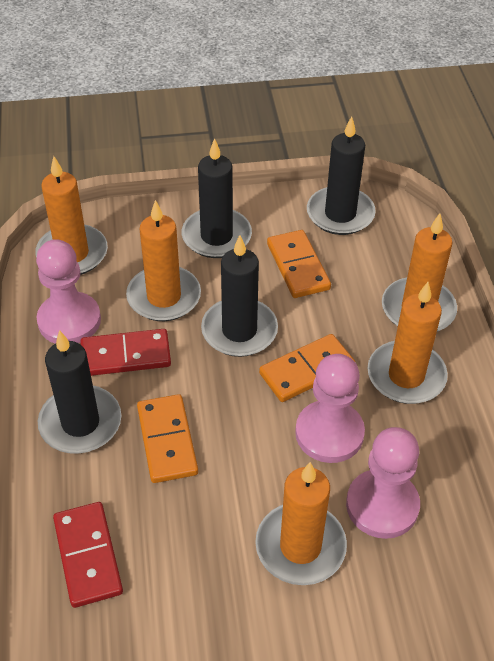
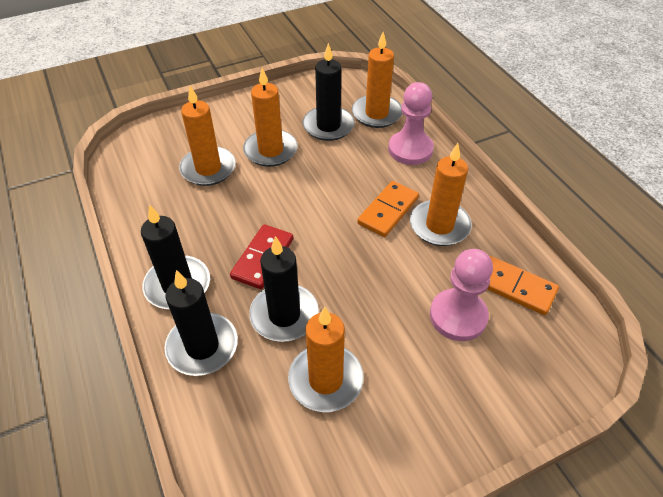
orange domino: [137,394,198,483] [259,334,355,402] [267,230,331,298] = 3 -> [357,181,419,237] [487,256,559,315] = 2
pink pawn: [36,239,101,344] [295,354,365,463] [346,427,420,539] = 3 -> [388,82,434,165] [430,249,493,341] = 2
red domino: [53,502,123,608] [80,329,171,376] = 2 -> [230,225,293,289] = 1

